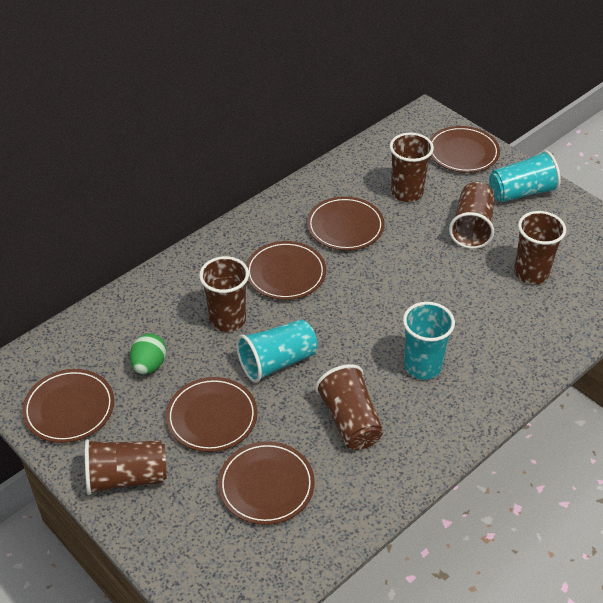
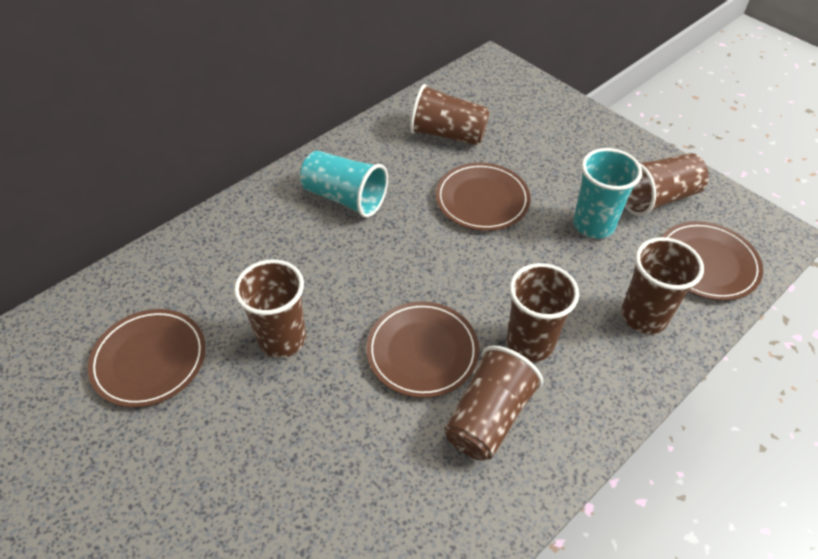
brown plate: [22,369,114,443] [166,377,257,452] [218,441,315,525] [246,241,326,300] [307,196,384,251] [430,126,500,173] = 6 -> [88,309,206,407] [366,301,479,398] [436,163,531,231] [662,221,763,301] = 4
green egg: [130,333,166,374] = 1 -> none = 0
turquoise cup: [236,319,317,383] [403,302,455,380] [489,150,561,202] = 3 -> [300,151,388,218] [573,148,642,239] = 2

